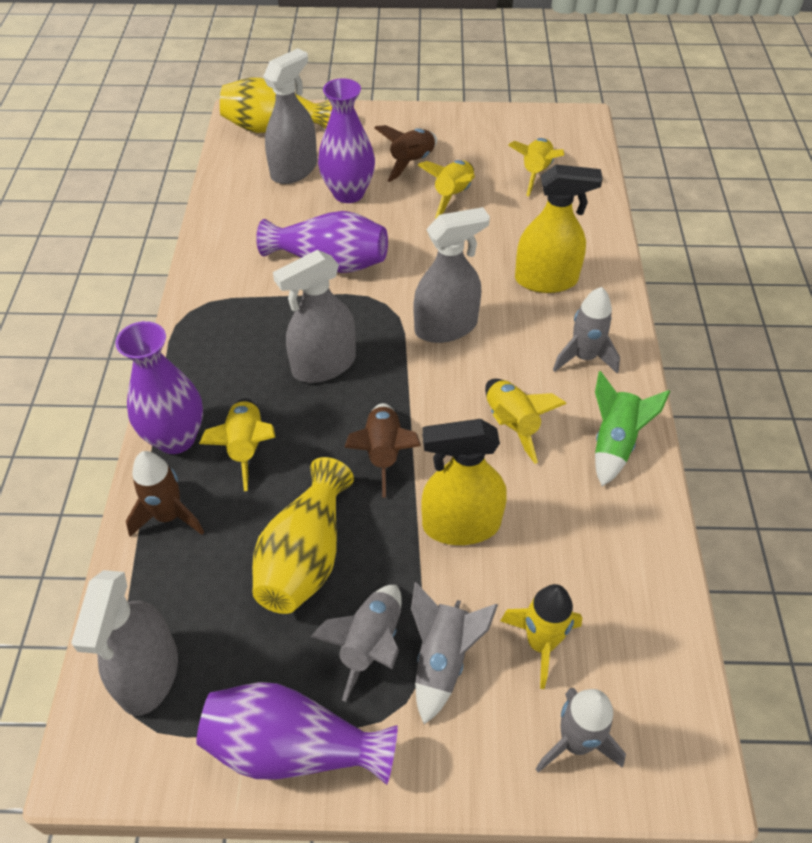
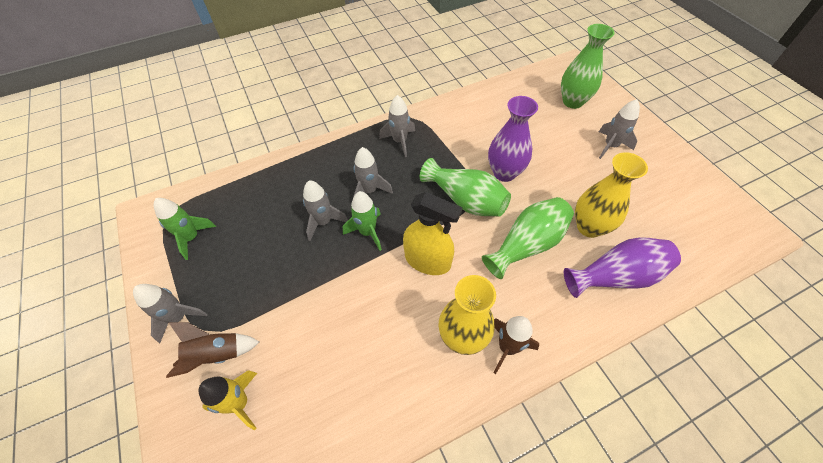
brown rocket: [126,451,204,537] [345,403,421,498] [374,125,437,182] = 3 -> [166,322,259,378] [493,316,539,374] = 2
green rocket: [595,371,670,486] = 1 -> [154,198,216,260] [343,191,382,251] = 2
green vase: none = 0 -> [420,158,511,216] [482,197,574,279] [561,24,615,109] = 3
grey rocket: [310,585,402,702] [411,582,498,724] [536,688,626,773] [553,287,620,373] = 4 -> [133,284,208,343] [303,181,348,241] [353,147,393,198] [379,95,415,157] [599,99,640,159] = 5
grey spray bottle: [71,570,178,716] [263,48,317,184] [273,250,356,383] [414,207,490,343] = 4 -> none = 0
purple vase: [115,321,203,454] [196,682,398,785] [256,211,388,273] [318,78,375,203] = 4 -> [488,96,538,182] [564,237,681,298] = 2
yellow rocket: [199,398,275,491] [418,160,475,218] [485,379,567,464] [501,584,582,689] [508,138,564,196] = 5 -> [199,370,257,430] = 1
yellow spray bottle: [421,419,507,545] [515,164,603,293] = 2 -> [403,192,462,275] = 1

